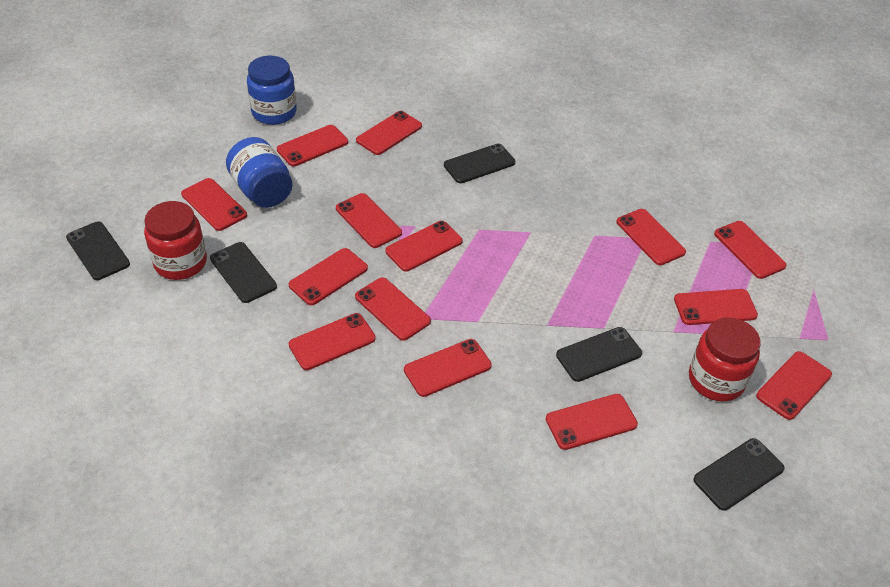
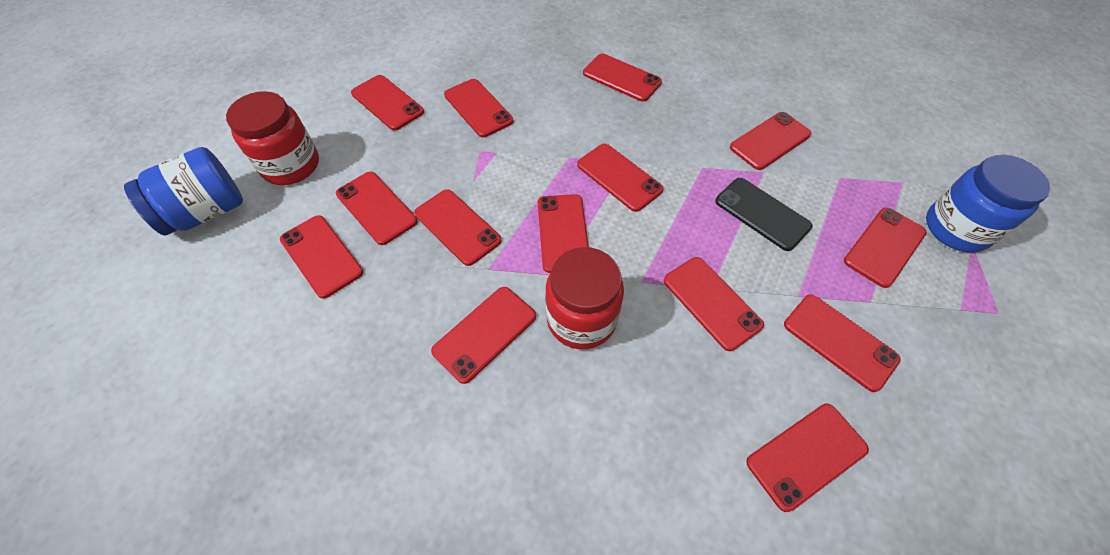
black phone: [66,221,130,280] [210,242,277,303] [444,143,515,183] [556,327,642,382] [693,438,784,511] = 5 -> [715,178,813,251] = 1

